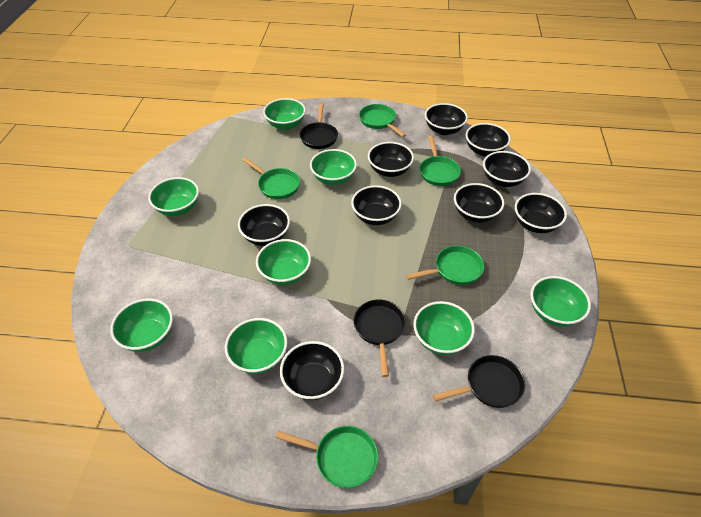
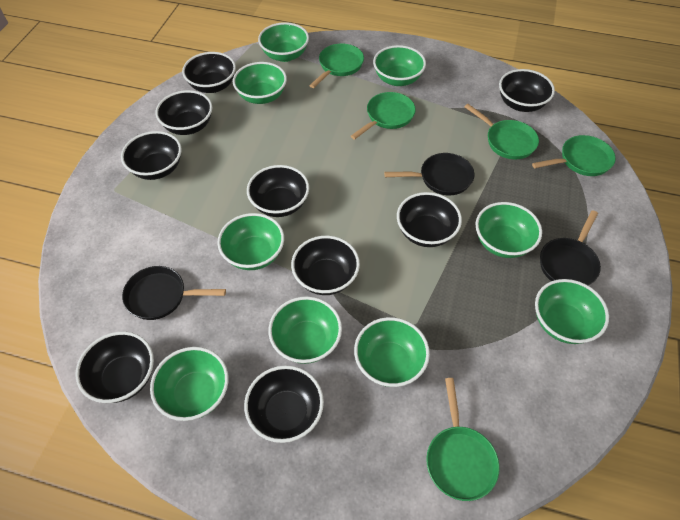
green bowl: [110,298,173,352] [148,177,199,216] [225,318,288,374] [256,239,311,285] [263,98,306,130] [310,149,357,185] [413,301,475,355] [530,276,591,327] = 8 -> [150,347,228,421] [218,213,284,270] [233,62,287,104] [258,22,309,62] [268,297,342,364] [354,317,430,387] [373,45,426,86] [476,202,542,258] [535,279,609,344] = 9

